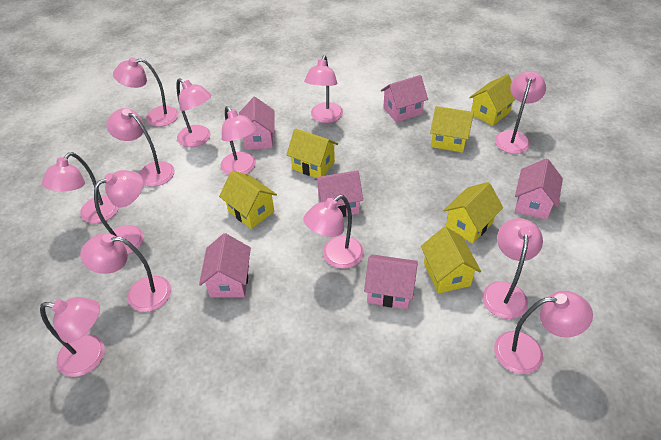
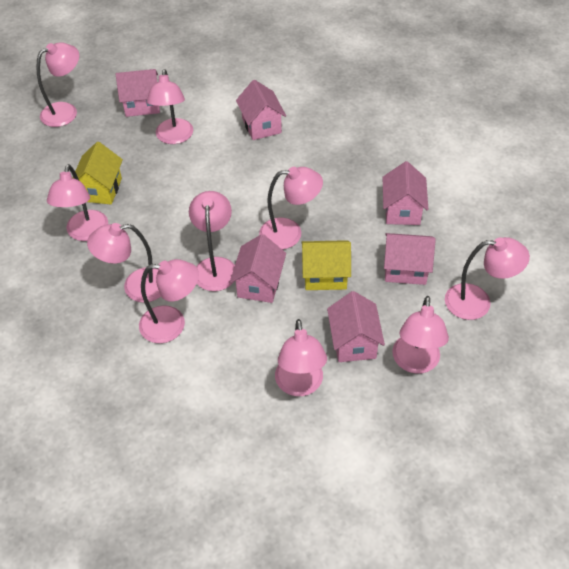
pink lamp: [40,297,105,377] [42,152,119,223] [80,233,171,312] [94,170,144,254] [107,108,174,187] [113,57,179,127] [176,78,211,147] [221,106,257,175] [303,195,364,269] [304,55,343,123] [482,218,543,319] [494,291,593,374] [495,71,546,154] = 13 -> [36,42,79,127] [47,164,108,241] [87,223,161,303] [139,259,199,343] [147,69,193,144] [189,191,235,291] [259,167,323,249] [275,319,327,396] [392,296,449,374] [445,237,530,320] = 10
yellow house: [219,171,277,229] [286,128,338,178] [421,227,481,294] [430,106,474,153] [443,182,503,244] [469,74,516,126] = 6 -> [73,142,123,204] [301,240,351,290] = 2

